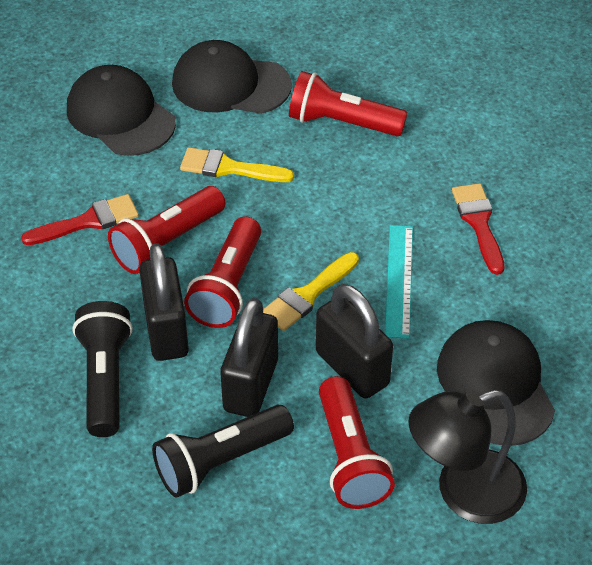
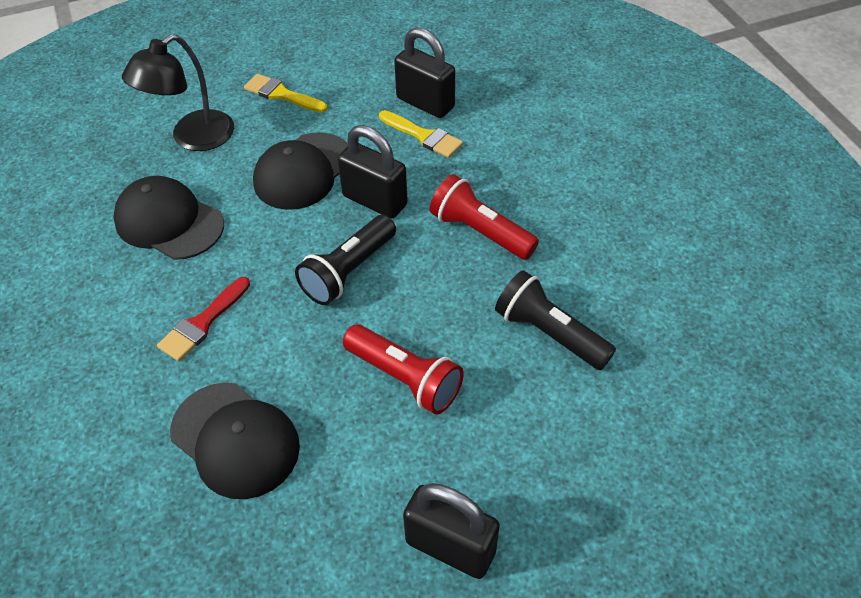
red brush: [21,194,139,245] [452,183,504,275] = 2 -> [157,277,250,361] = 1
red flashlight: [108,186,225,274] [184,216,261,328] [289,71,408,136] [319,376,395,509] = 4 -> [343,324,464,414] [430,174,539,260] = 2
turquoise ruler: [385,225,413,339] = 1 -> none = 0

